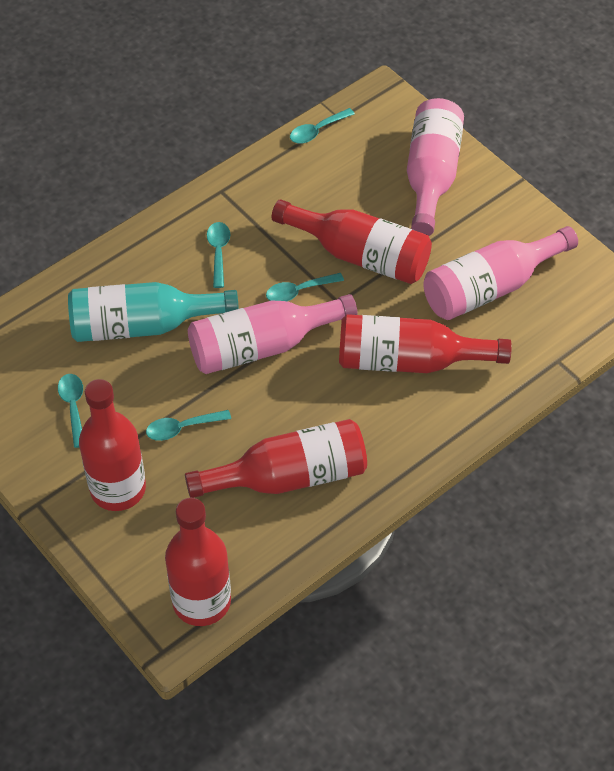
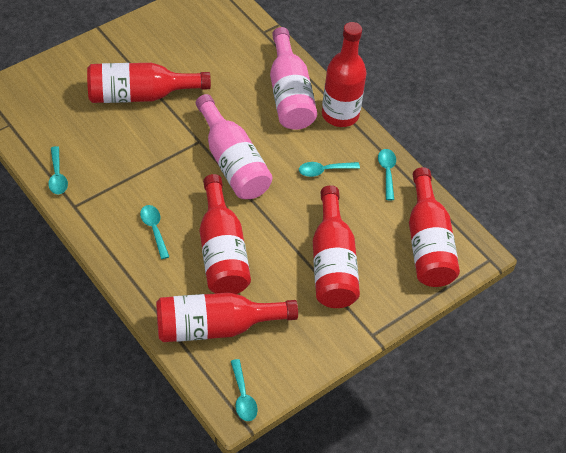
pink bottle: [188,294,357,374] [407,98,464,236] [423,226,578,320] = 3 -> [196,94,272,199] [270,27,317,130] = 2
red bottle: [79,379,146,511] [165,498,231,626] [185,419,367,498] [272,200,432,284] [339,314,512,373] = 5 -> [87,63,211,103] [156,293,298,342] [200,174,251,294] [313,185,360,308] [322,22,367,127] [409,167,460,287] = 6
turquoise bottle: [68,282,239,342] = 1 -> none = 0

